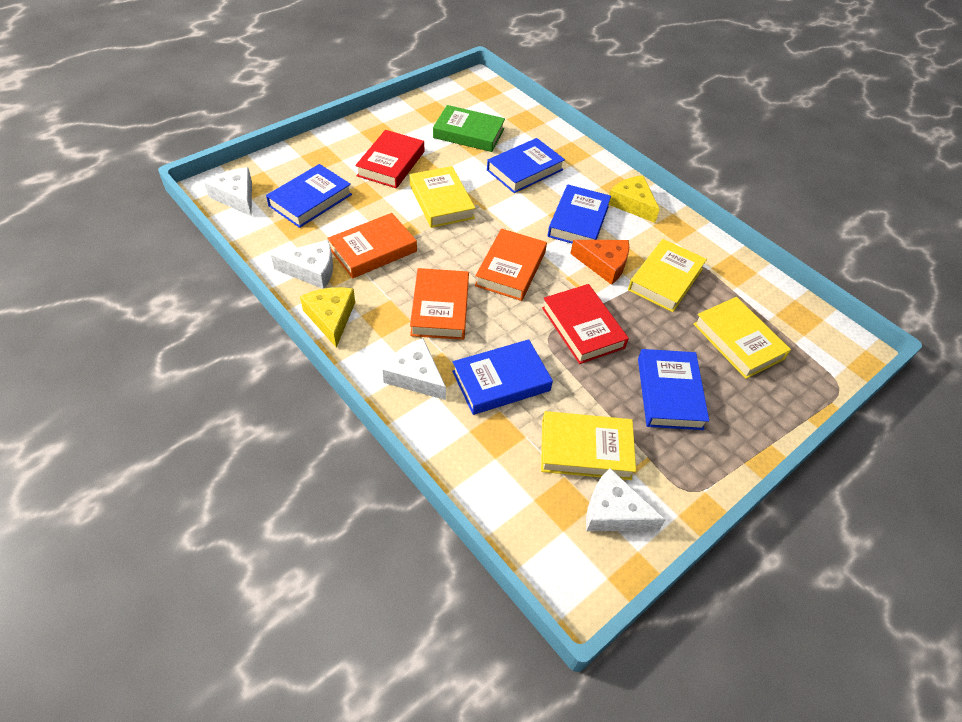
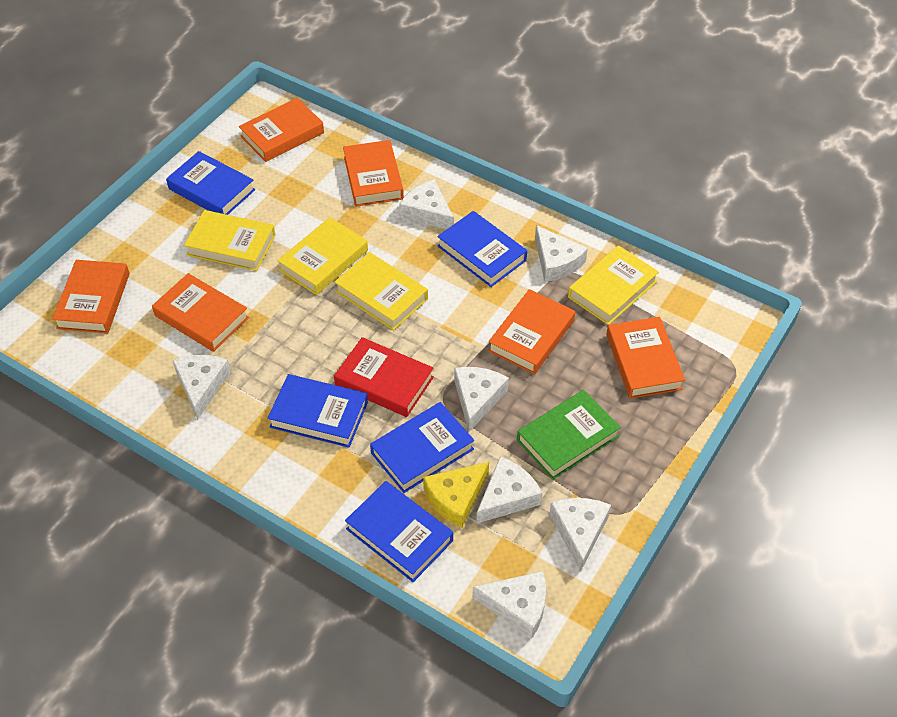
orange book: [327,213,417,279] [410,268,469,340] [475,229,547,301] = 3 -> [52,260,130,333] [152,273,249,352] [239,98,324,162] [343,140,404,207] [488,289,575,374] [606,317,685,399] = 6
orange cheese: [570,240,629,285] = 1 -> none = 0
red book: [355,130,424,188] [542,284,629,364] = 2 -> [334,337,434,417] = 1
white cheese: [204,167,252,216] [271,240,333,289] [383,338,446,400] [586,468,666,531] = 4 -> [173,355,231,419] [399,179,454,229] [454,367,509,432] [472,571,546,639] [476,457,543,524] [535,225,588,282] [549,498,611,572] = 7
yellow cheese: [300,287,355,348] [608,175,660,223] = 2 -> [423,462,489,528] = 1

